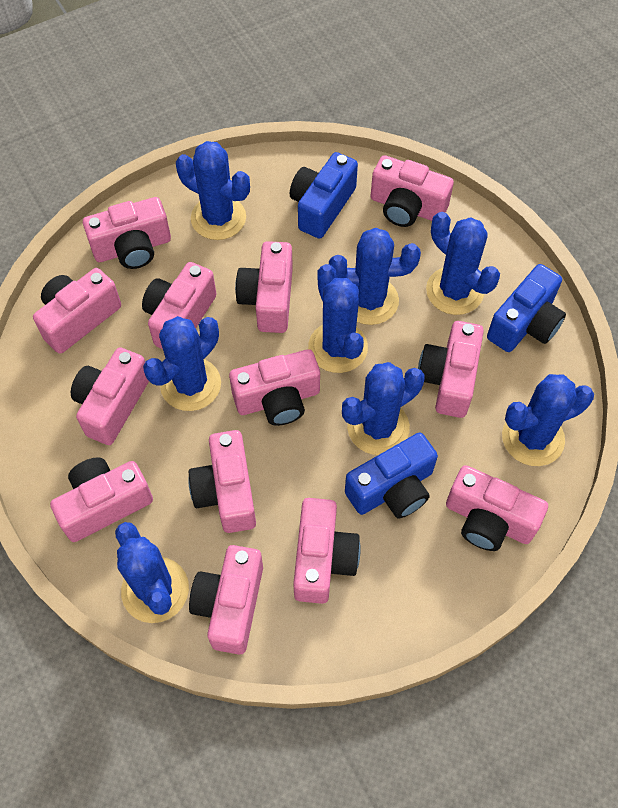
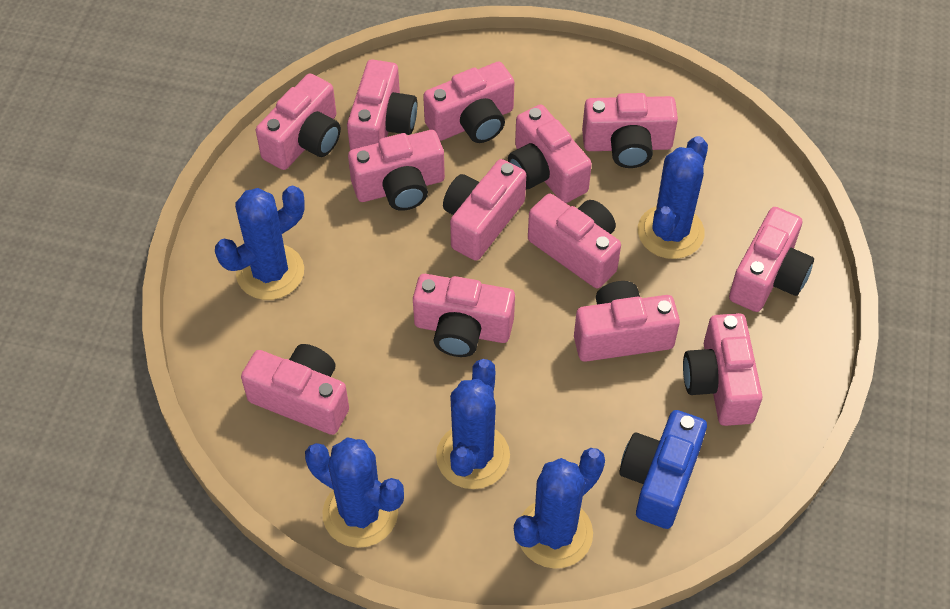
blue cactus: [115,522,189,623] [143,316,221,411] [176,141,250,240] [308,264,368,373] [329,228,421,325] [342,362,424,455] [426,212,500,315] [502,374,594,466] = 8 -> [215,186,305,300] [305,437,404,548] [436,359,510,489] [514,448,605,569] [638,136,708,259] = 5
blue camera: [290,152,358,239] [345,432,438,518] [487,264,566,352] = 3 -> [619,410,707,529] = 1

